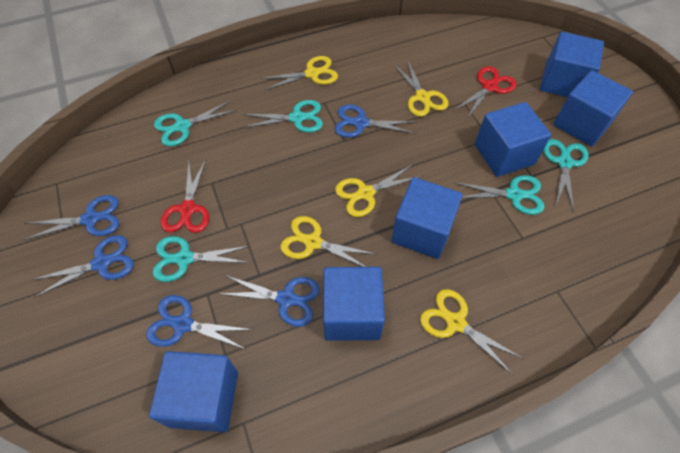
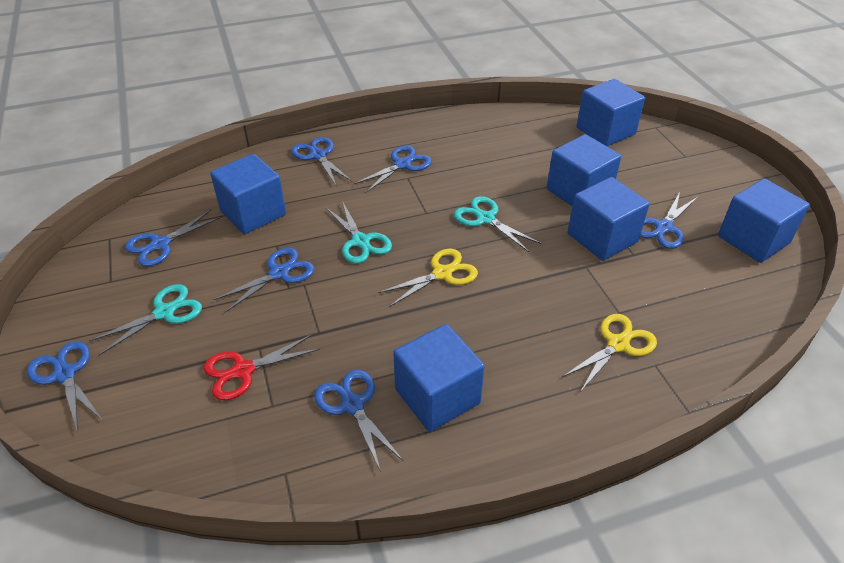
blue scissors: [24,195,119,240] [31,235,134,298] [146,295,253,349] [218,275,320,327] [335,105,417,138] = 5 -> [27,341,103,433] [125,210,221,266] [213,248,315,313] [291,137,352,185] [314,370,404,472] [353,146,432,193] [640,192,698,249] = 7
red scissors: [161,159,209,233] [453,66,517,119] = 2 -> [203,335,320,400] = 1
turquoise scissors: [153,236,250,282] [154,100,237,147] [242,100,323,133] [454,175,544,215] [543,139,589,212] = 5 -> [89,284,202,355] [325,201,392,264] [454,196,541,252] = 3
yellow scissors: [260,56,338,90] [280,216,375,267] [335,164,422,217] [393,60,449,117] [420,289,524,375] = 5 -> [378,249,478,307] [562,314,657,392] = 2

